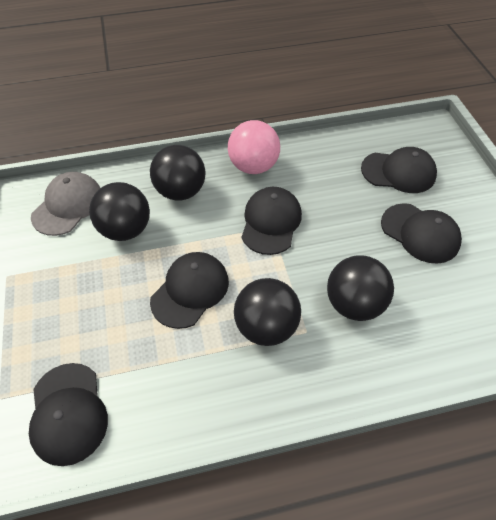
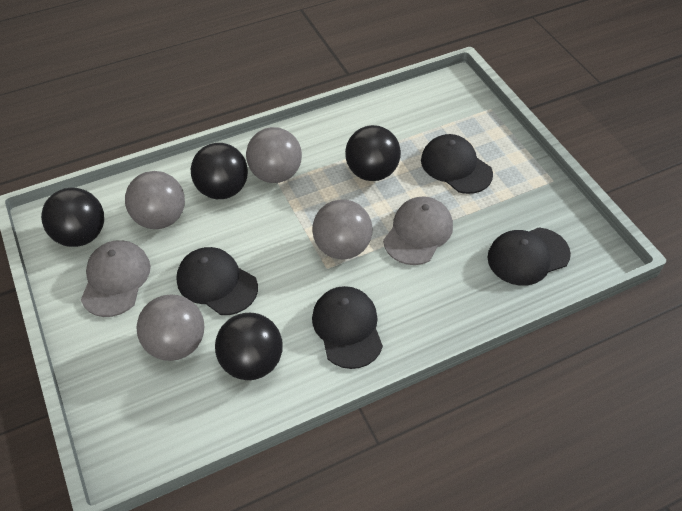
black cap: [29,363,108,466] [150,252,229,329] [241,187,302,255] [361,147,437,193] [381,203,462,264] = 5 -> [176,247,258,315] [312,286,383,369] [421,134,493,194] [487,228,571,286] = 4
grey ball: none = 0 -> [125,171,185,229] [136,294,205,361] [246,127,302,183] [312,199,373,260] = 4
grey cap: [31,172,100,236] = 1 -> [81,240,151,317] [383,196,453,265] = 2
pink ball: [228,120,280,174] = 1 -> none = 0

